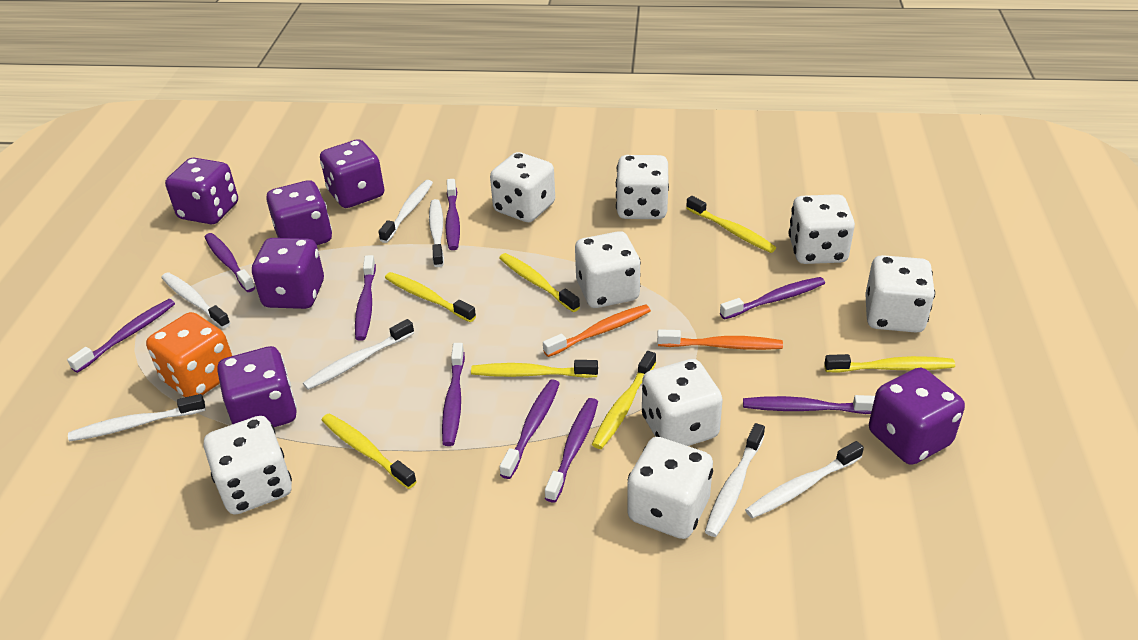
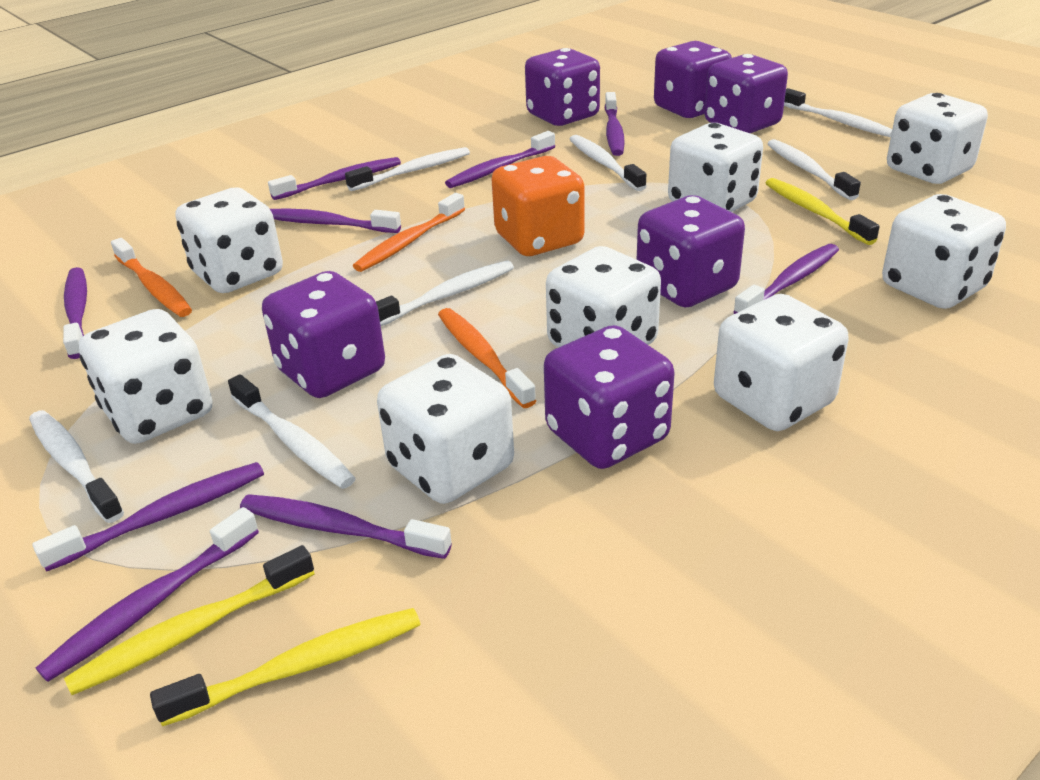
orange toothbrush: [543,304,651,357] [657,329,783,350] = 2 -> [111,238,192,317] [353,193,465,272] [438,308,536,408] = 3
yellow toothbrush: [322,413,417,489] [385,272,476,322] [471,360,598,378] [499,253,580,312] [592,351,656,449] [686,196,776,253] [824,354,955,373] = 7 -> [64,545,315,695] [150,608,421,726] [766,178,880,245] = 3

